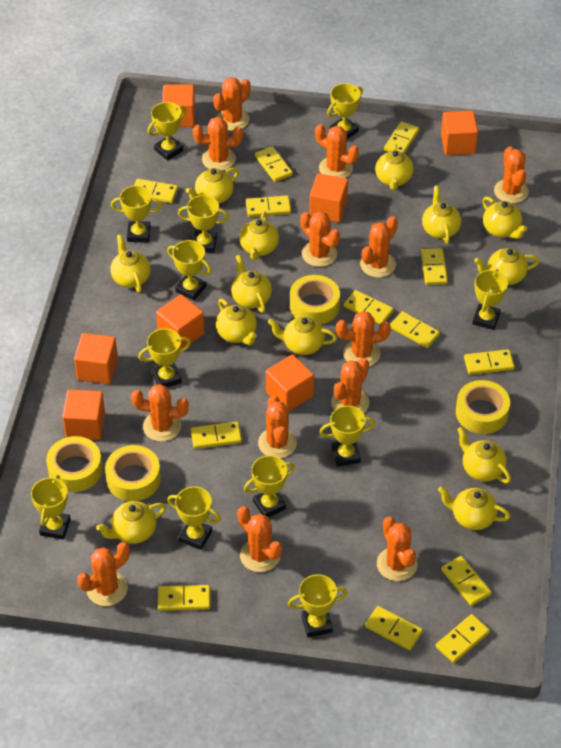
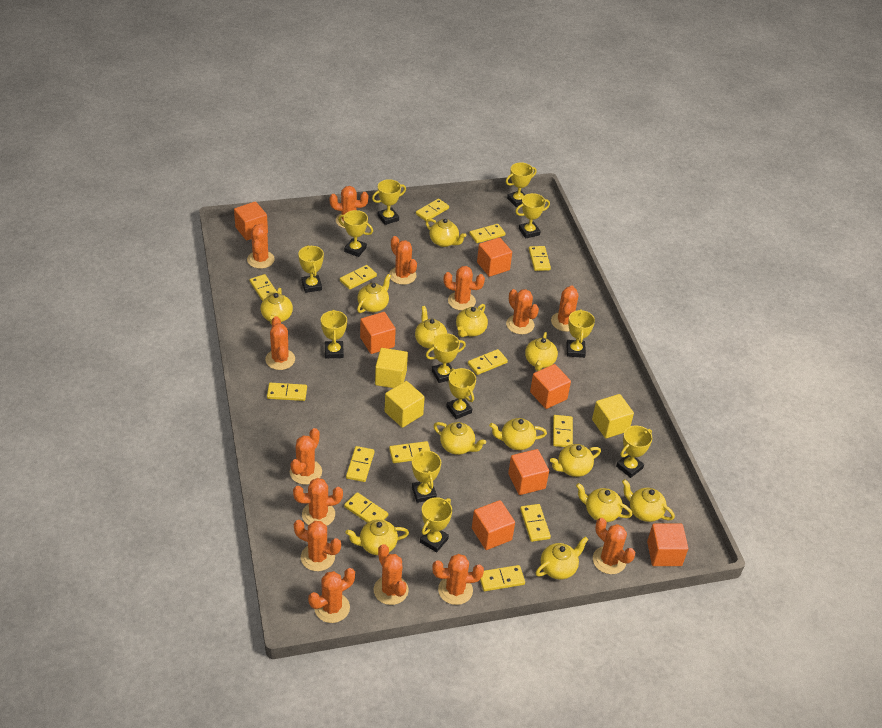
orange cactus: [77,542,130,606] [131,384,189,442] [193,117,243,171] [213,77,251,131] [237,506,282,572] [258,395,297,458] [300,211,340,267] [315,124,359,178] [331,358,369,413] [336,311,391,367] [360,216,398,278] [377,516,418,581] [494,147,529,204] = 13 -> [247,223,275,269] [265,316,295,370] [290,428,322,485] [293,478,343,526] [294,520,341,571] [308,568,355,623] [330,186,368,228] [374,544,409,605] [389,236,417,285] [432,554,484,605] [443,266,485,311] [506,289,539,334] [551,285,578,332] [593,518,635,574] = 14
yellow cube: none = 0 -> [375,348,408,388] [385,381,425,428] [592,394,634,438] = 3
yellow tape: [46,436,102,492] [105,445,161,501] [290,275,340,324] [456,380,510,434] = 4 -> none = 0

